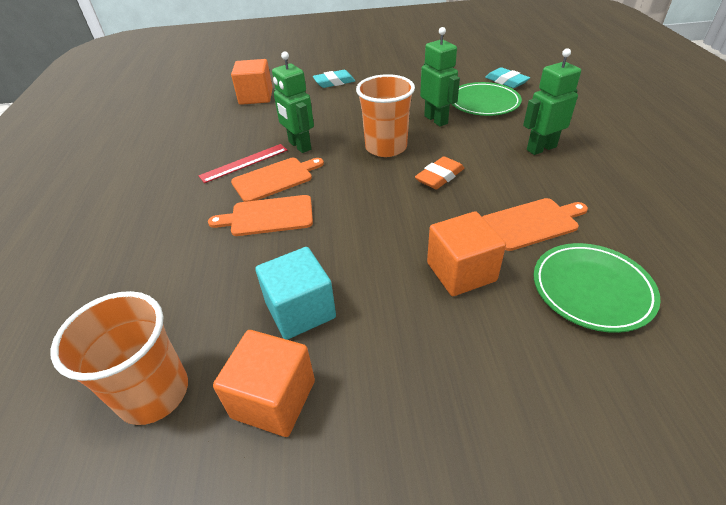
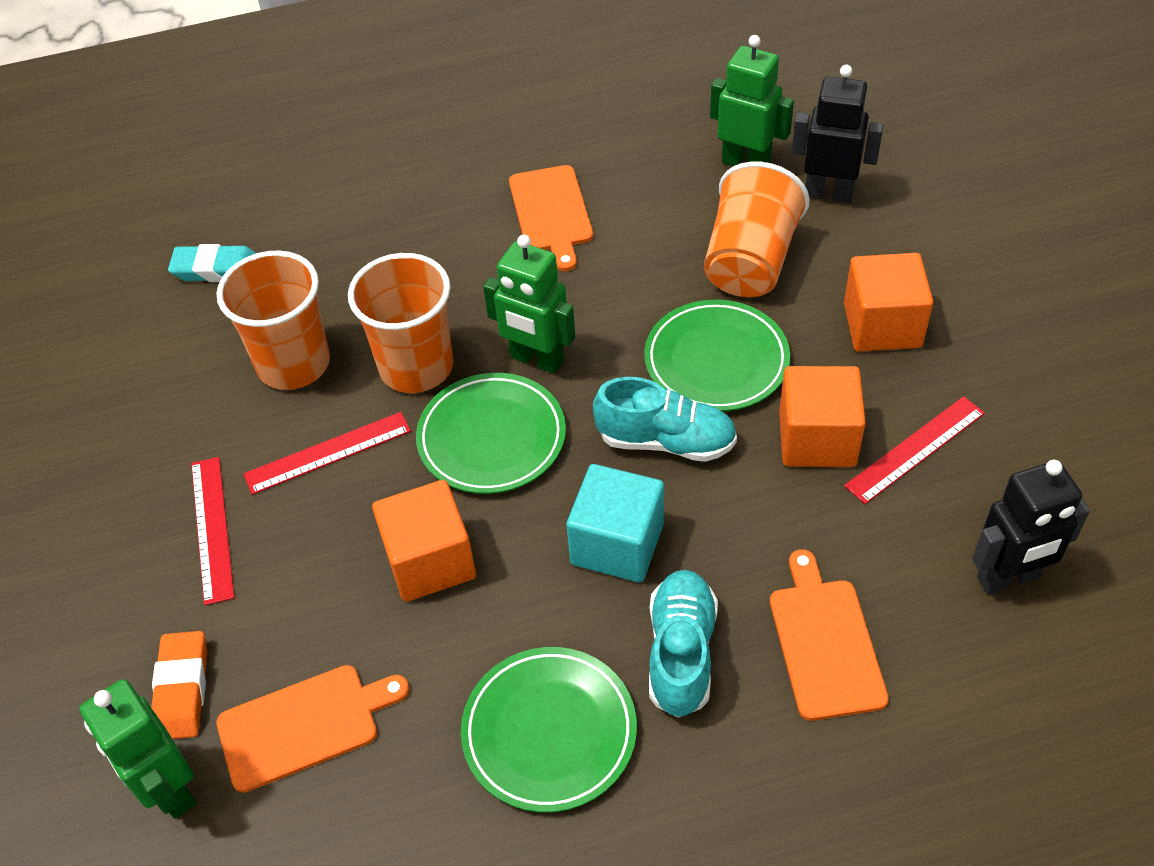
black robot: none = 0 -> [791,65,884,203] [972,460,1090,595] = 2
green plate: [452,82,522,116] [534,243,661,333] = 2 -> [416,373,566,494] [461,647,637,813] [644,300,790,411] = 3
orange cup: [51,291,188,425] [356,74,415,157] = 2 -> [216,250,330,390] [348,253,453,393] [704,162,810,297] = 3
red ruler: [199,144,288,183] = 1 -> [191,457,235,605] [244,412,411,495] [844,396,985,504] = 3
turquoise eraser: [313,70,355,88] [485,67,530,88] = 2 -> [168,244,256,282] = 1
turquoise shoe: none = 0 -> [593,377,737,462] [649,570,718,718] = 2

